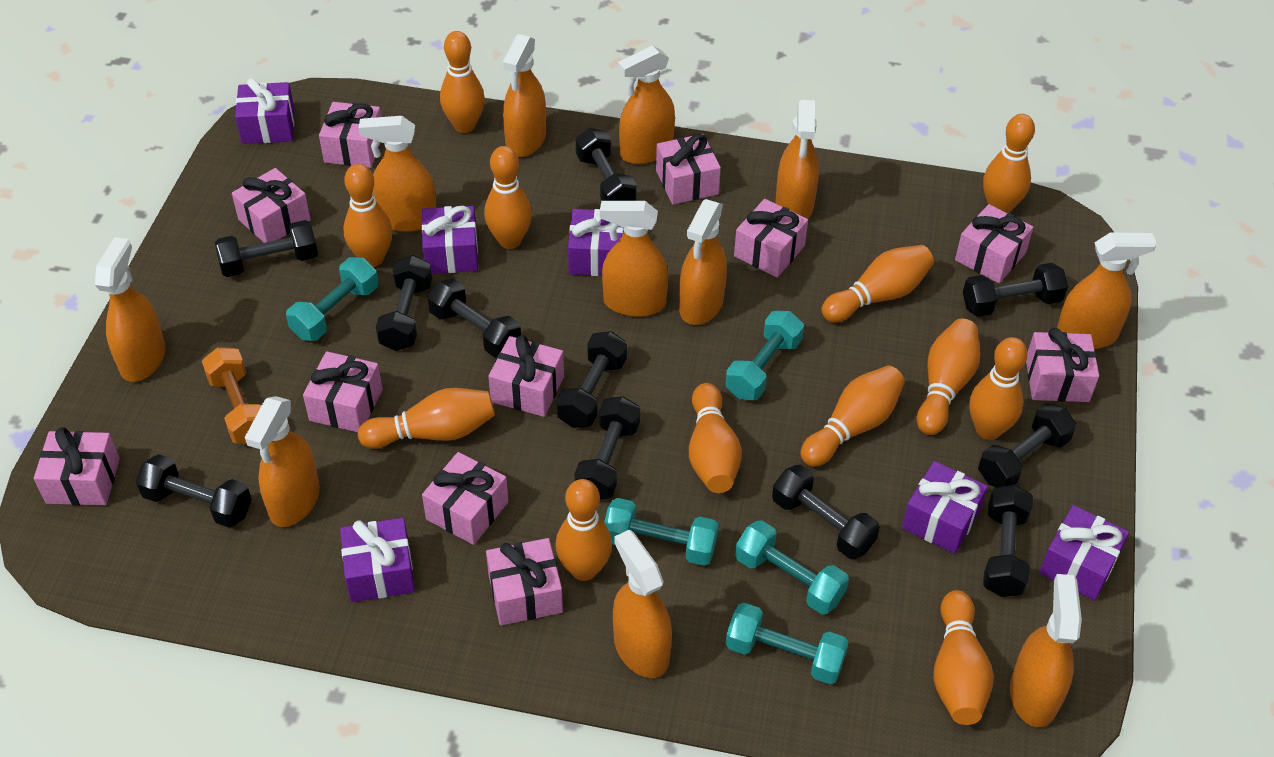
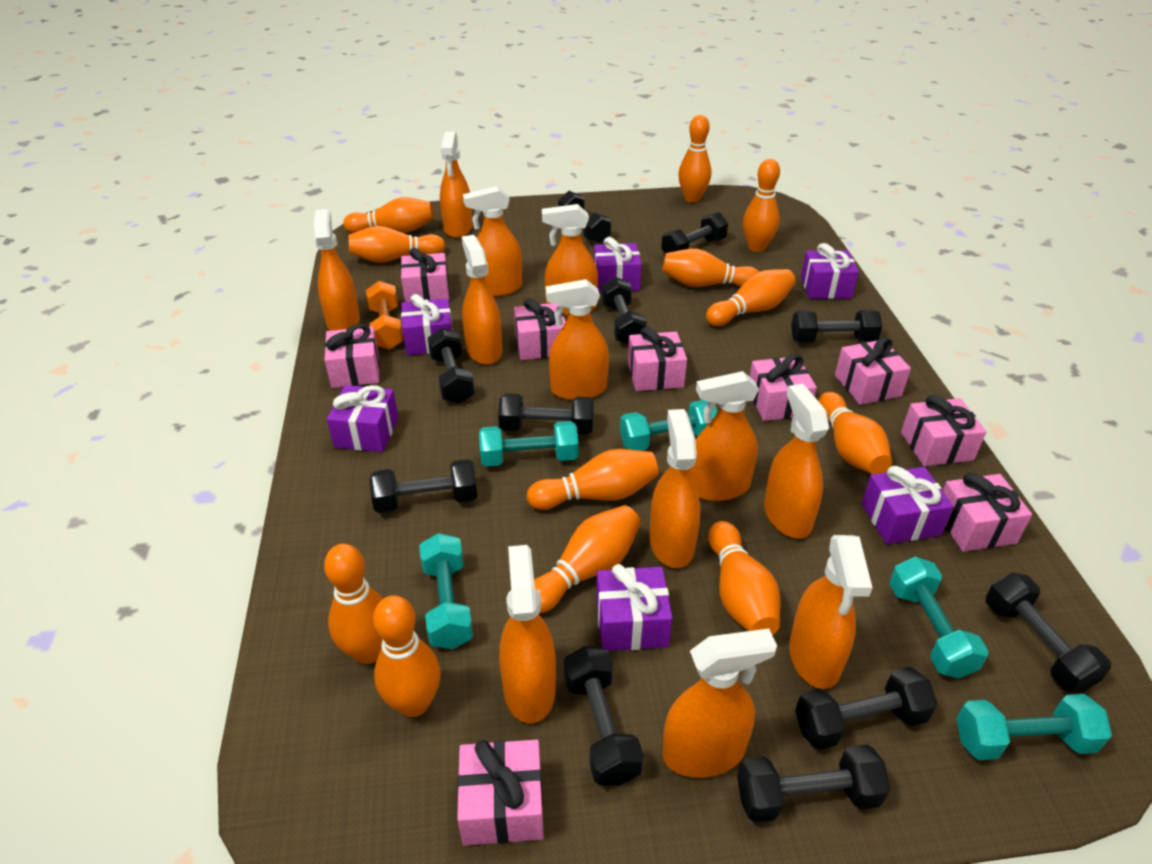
orange spray bottle: [95,237,166,382] [245,396,320,527] [359,116,436,232] [502,34,546,157] [600,201,668,317] [613,530,672,678] [618,45,675,164] [679,199,727,325] [775,100,819,219] [1010,574,1082,727] [1057,232,1157,349] = 11 -> [314,209,360,331] [440,131,473,238] [462,235,502,365] [463,186,522,297] [499,545,556,724] [542,204,598,316] [546,279,609,400] [649,409,700,568] [663,629,777,778] [690,371,759,501] [764,384,830,539] [789,535,873,689] = 12
pink gift: [34,427,120,505] [232,168,311,243] [303,351,383,432] [319,102,381,168] [422,452,509,545] [486,538,563,625] [488,335,564,417] [656,134,721,204] [734,199,808,277] [955,204,1033,283] [1026,328,1099,402] = 11 -> [325,324,380,388] [401,248,449,302] [457,739,544,845] [514,298,566,360] [628,327,687,391] [750,354,817,421] [835,337,911,405] [901,395,986,466] [942,473,1032,552] = 9

